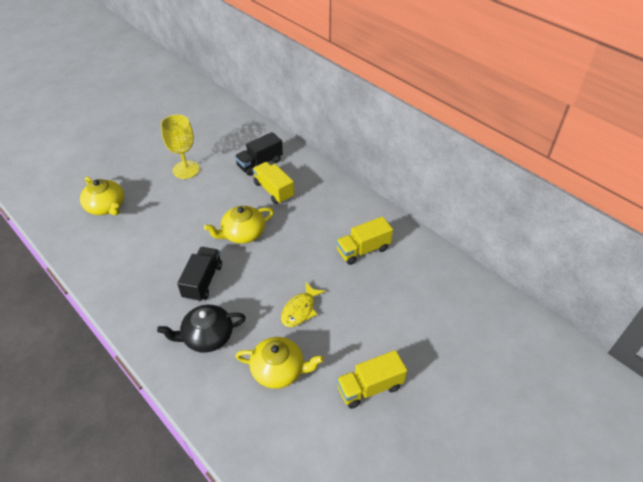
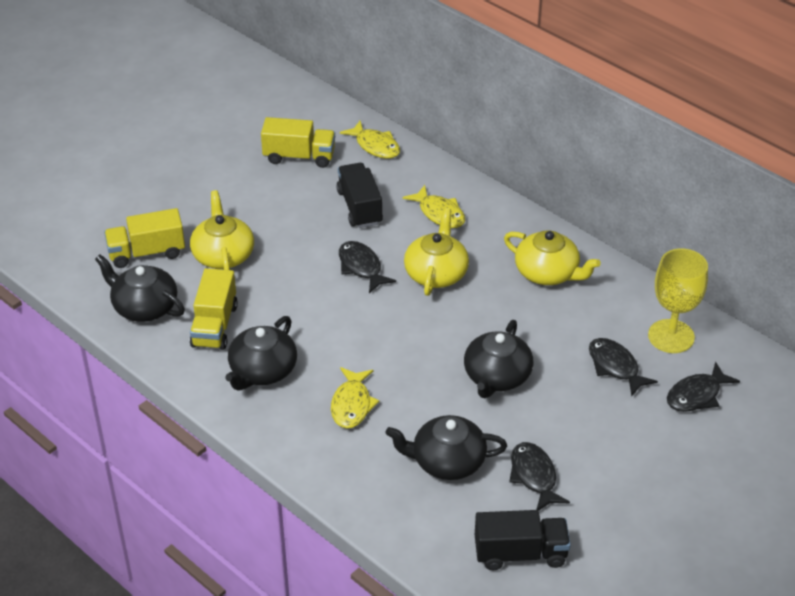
black fish: none = 0 -> [339,241,396,293] [509,442,570,511] [589,338,658,396] [667,362,740,412] = 4
black teapot: [157,305,246,353] = 1 -> [95,254,185,322] [225,316,297,391] [386,415,507,480] [464,320,534,398] = 4
yellow fish: [281,282,325,327] = 1 -> [331,367,379,429] [340,121,400,159] [403,185,465,228] = 3

